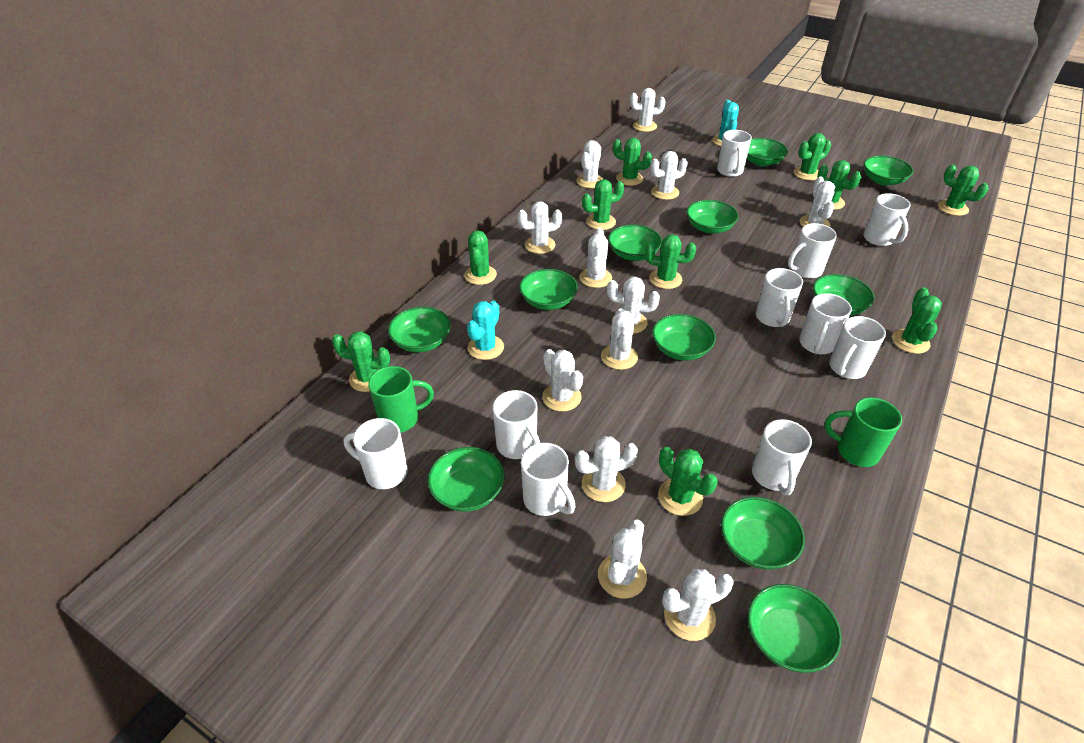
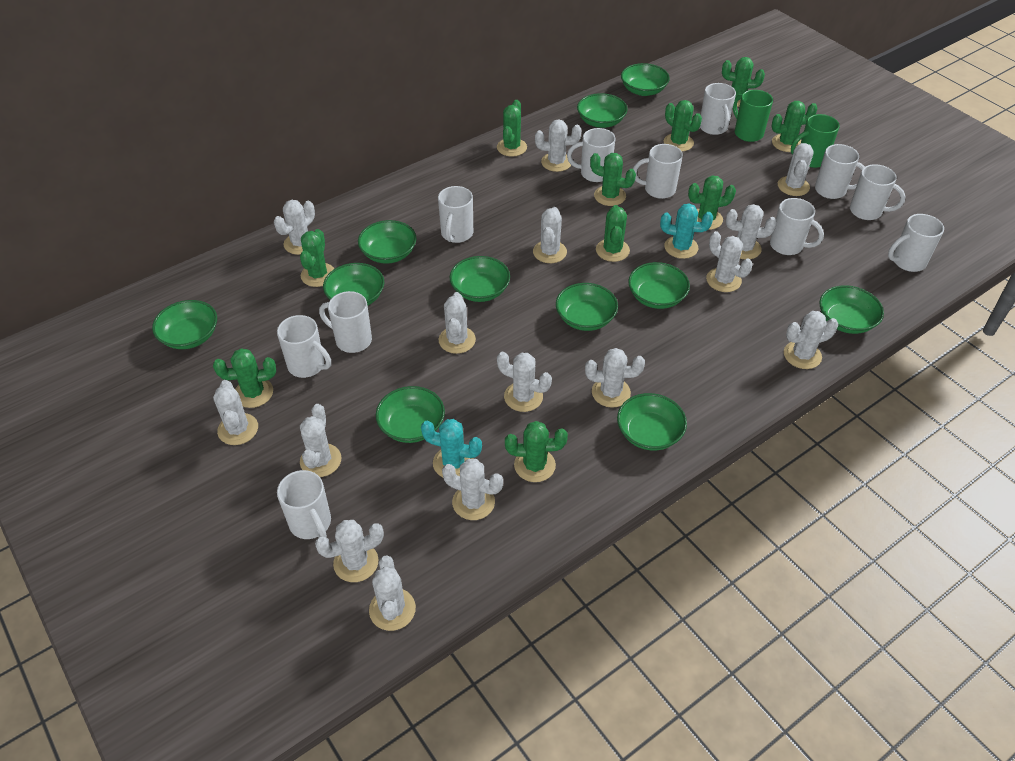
white cactus: [517,201,562,254] [542,349,583,412] [575,436,638,502] [577,140,603,188] [580,228,612,288] [598,519,647,599] [601,308,638,370] [607,276,660,334] [630,88,666,132] [650,151,688,200] [662,569,734,641] [800,176,835,227] = 12 -> [213,380,258,445] [274,200,315,255] [300,404,341,477] [315,520,384,582] [369,556,416,631] [439,292,476,354] [442,459,503,520] [497,352,552,412] [533,207,567,263] [535,119,581,172] [585,348,645,408] [706,231,753,292] [726,204,777,259] [778,143,814,196] [784,311,838,369] = 15
white mug: [344,418,408,489] [493,390,540,459] [521,443,576,516] [717,130,752,177] [752,419,812,495] [756,268,803,327] [788,223,837,279] [799,293,852,354] [829,316,886,379] [863,193,911,246] = 10 -> [277,315,331,378] [277,470,331,539] [319,291,372,353] [438,186,473,243] [567,128,616,182] [633,144,683,199] [700,83,736,135] [770,198,824,255] [815,144,865,199] [850,164,906,220] [888,214,944,272] = 11

